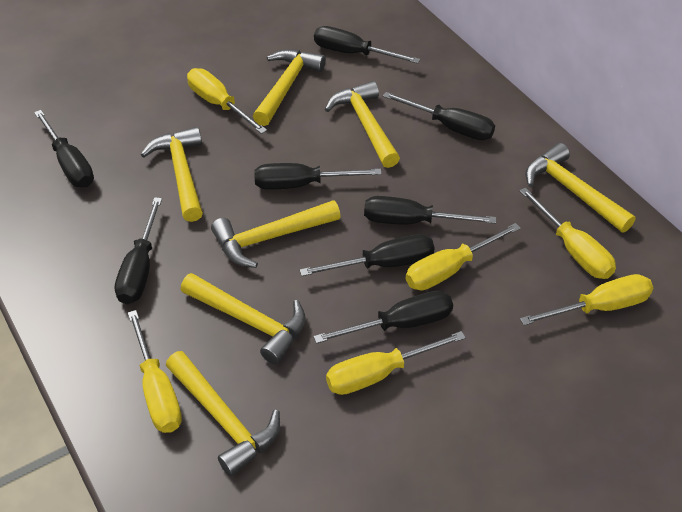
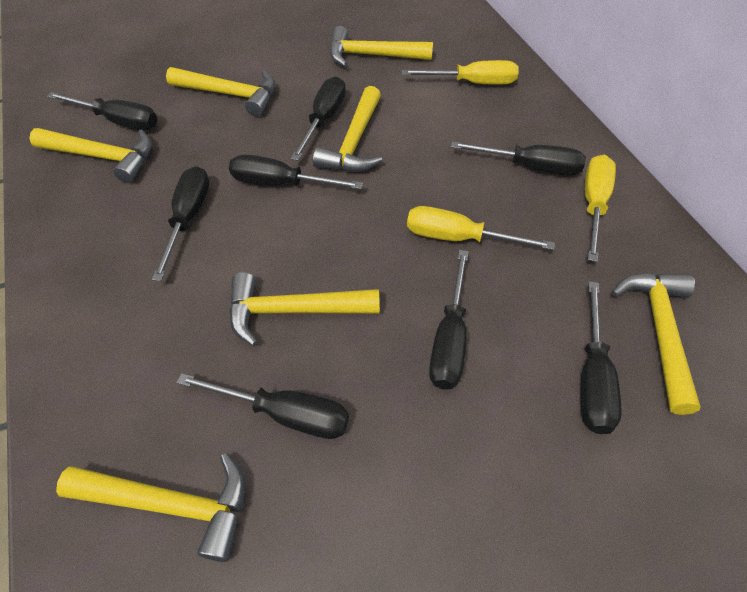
yellow screwdriver: [128,310,182,433] [187,68,267,134] [326,331,466,395] [406,223,521,291] [519,187,616,279] [520,274,653,325] = 6 -> [402,60,519,85] [407,206,555,250] [585,155,616,262] = 3

